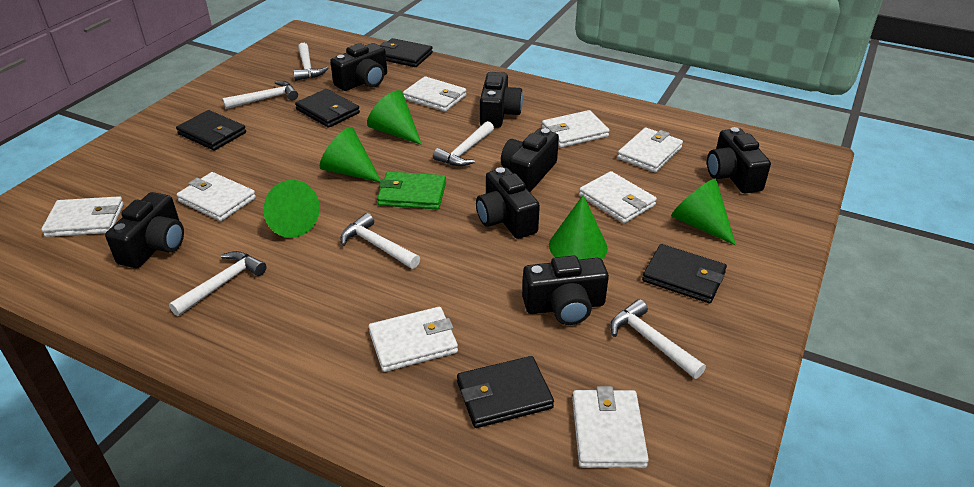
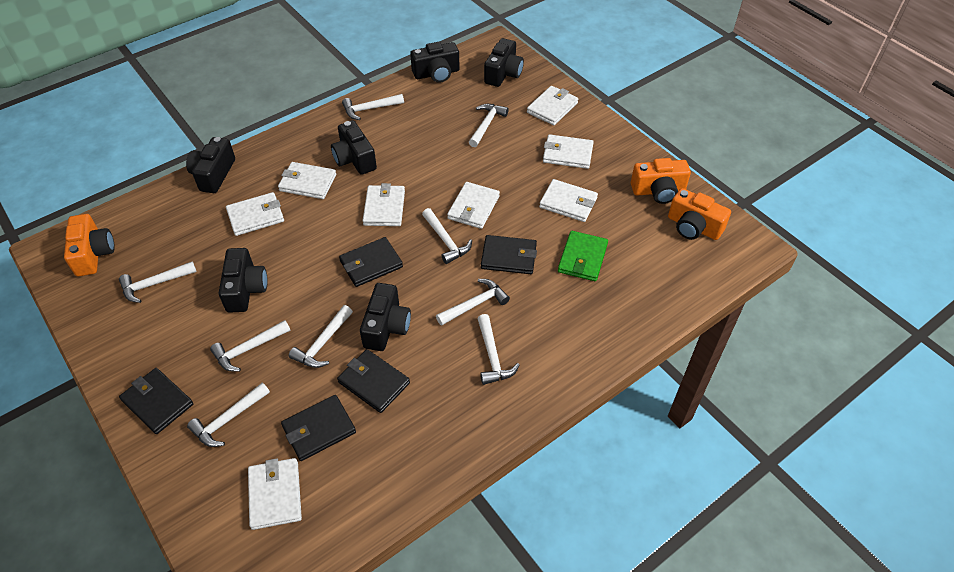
black camera: [105,192,184,268] [330,43,387,91] [476,167,540,239] [480,72,523,128] [501,128,559,192] [522,255,609,325] [707,127,771,193] = 7 -> [186,137,235,193] [219,248,268,313] [331,120,377,175] [360,283,411,351] [410,42,460,83] [484,38,524,87] = 6
green cone: [263,180,320,238] [320,127,381,182] [367,90,422,145] [549,195,608,260] [671,179,736,245] = 5 -> none = 0
orange camera: none = 0 -> [64,214,115,276] [631,158,691,204] [668,188,731,240] = 3
white hammer: [169,251,267,316] [223,81,298,109] [293,43,328,81] [340,213,420,269] [433,121,494,166] [610,299,706,379] = 6 -> [119,261,197,303] [187,383,270,447] [210,320,290,372] [289,305,353,368] [342,94,404,120] [422,208,472,264] [436,279,510,326] [469,104,509,147] [477,314,520,385] = 9

